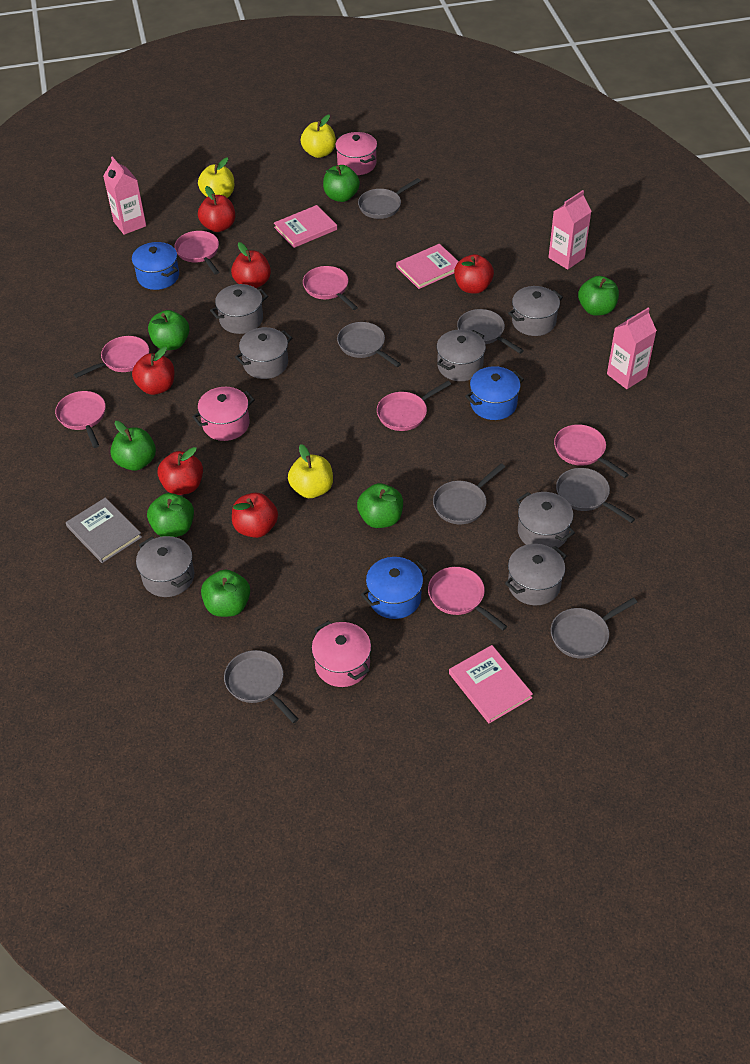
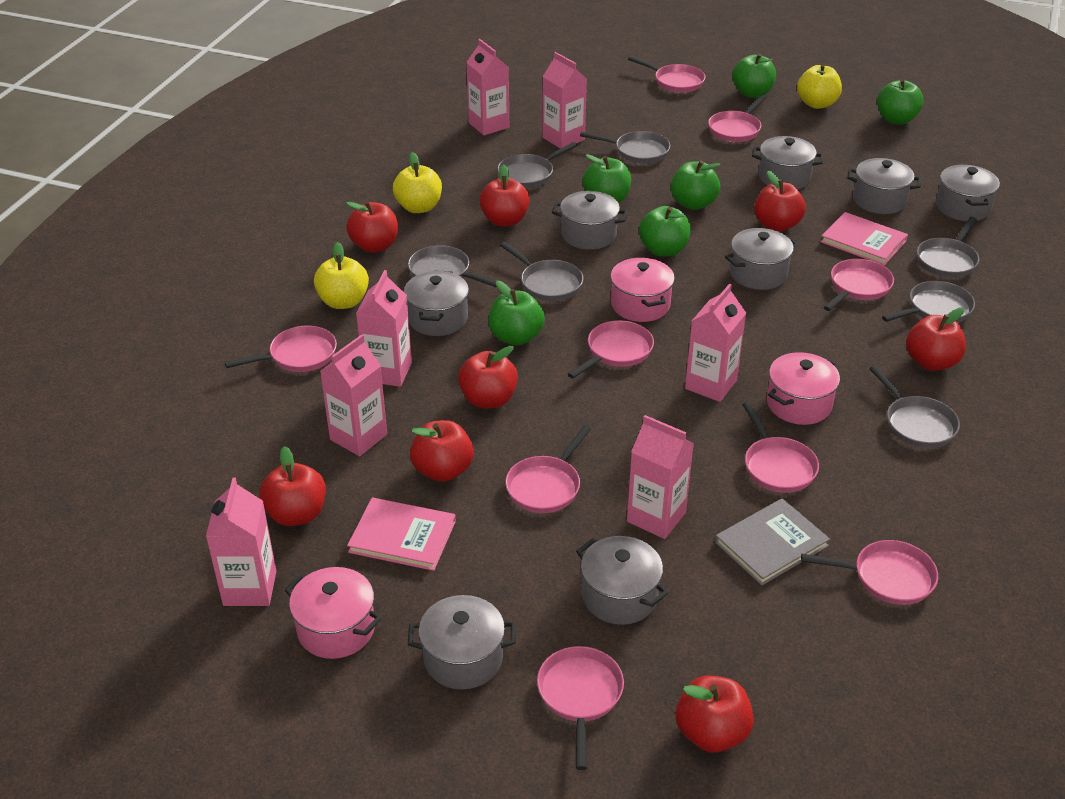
blue pot: [132,242,179,290] [361,557,428,619] [465,366,524,420] = 3 -> none = 0
green apple: [111,421,156,471] [147,493,194,537] [148,310,189,350] [201,570,250,617] [323,165,360,202] [357,483,403,528] [578,276,619,316] = 7 -> [489,281,545,345] [582,154,631,203] [639,206,691,257] [671,160,720,210] [732,53,776,98] [877,79,924,125] = 6
grey pot: [136,536,194,597] [210,284,268,334] [235,327,292,379] [437,329,486,381] [505,544,567,605] [508,286,563,336] [516,492,575,548] = 7 -> [404,270,469,336] [408,595,516,690] [552,191,628,250] [576,536,668,625] [725,228,798,290] [752,136,823,190] [847,158,921,214] [936,165,1000,221] = 8
pink book: [274,205,337,248] [396,244,459,289] [449,645,533,723] = 3 -> [347,497,456,571] [821,212,908,266] = 2
pink carton: [103,156,146,235] [548,190,592,270] [607,308,657,389] = 3 -> [206,477,276,606] [320,334,387,456] [356,270,412,387] [466,39,509,135] [542,52,587,149] [627,415,694,539] [685,284,746,402] = 7
pink pan: [55,391,106,448] [74,336,149,378] [174,231,219,274] [303,266,358,310] [377,381,451,431] [428,567,507,630] [554,424,629,478] = 7 -> [225,326,337,372] [505,425,591,513] [537,646,624,770] [568,320,654,378] [628,56,705,93] [708,94,767,142] [742,402,819,493] [801,540,938,605] [824,259,894,311] = 9
red apple: [132,347,174,395] [157,447,203,495] [198,186,235,232] [231,242,271,288] [232,493,278,538] [454,254,494,294] = 6 -> [260,446,326,526] [346,201,398,253] [410,420,474,482] [458,346,518,409] [480,164,530,227] [676,676,754,752] [754,171,806,232] [906,307,966,371] = 8

